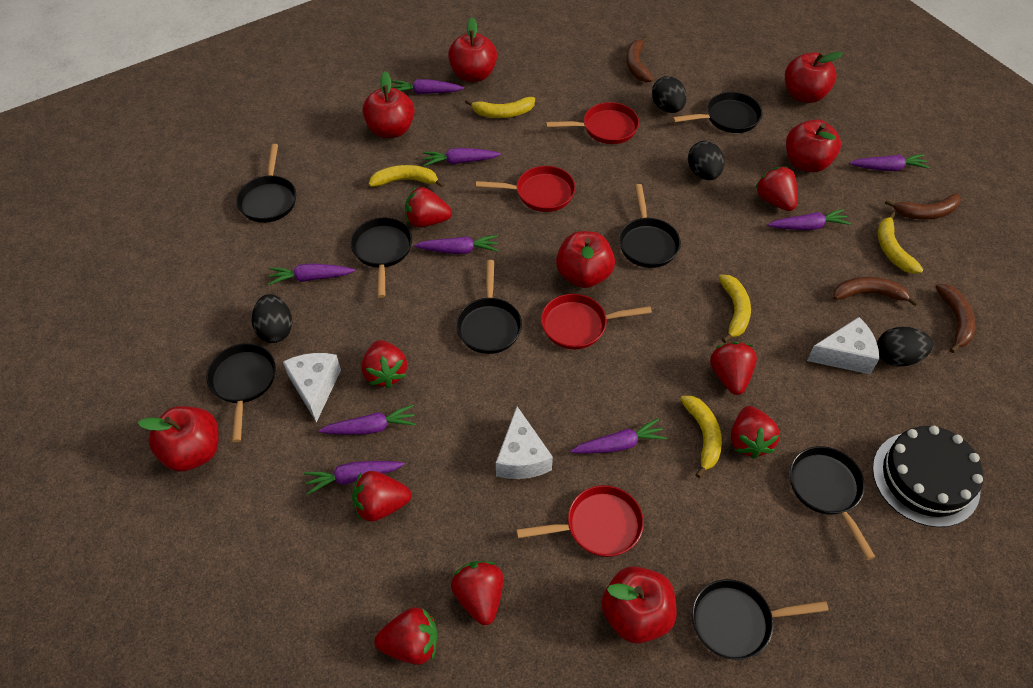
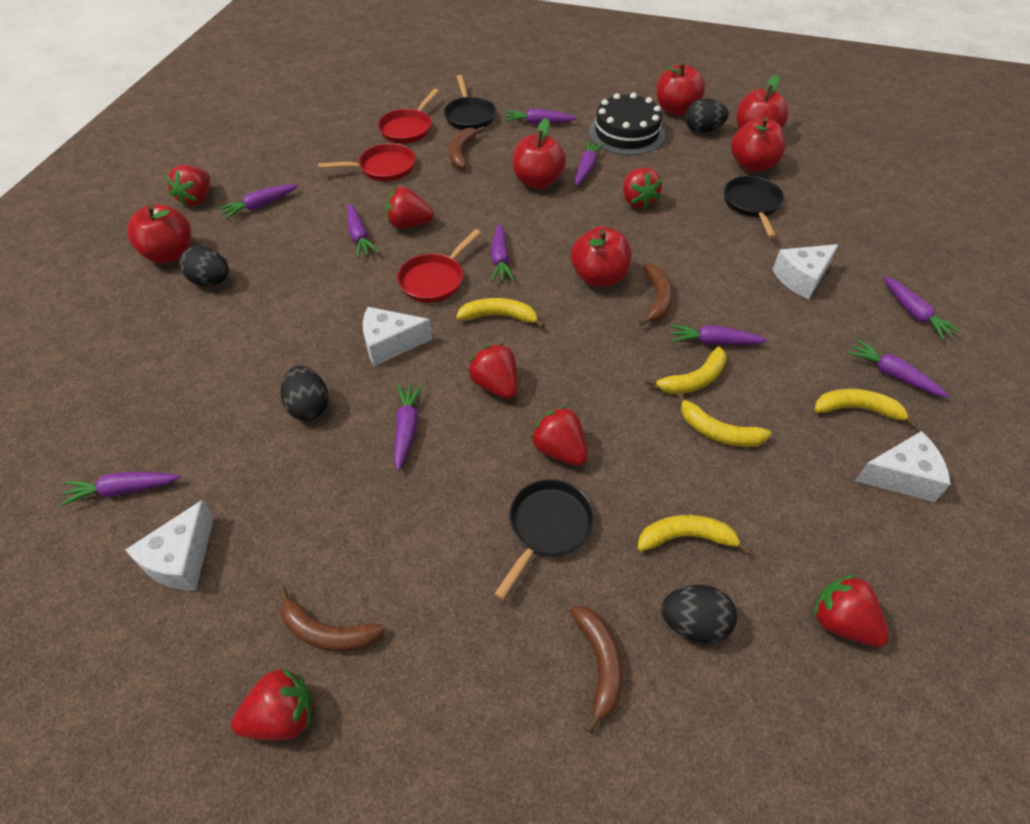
black pan: [206,343,276,442] [236,144,296,223] [350,218,412,298] [456,260,522,354] [619,184,681,268] [673,92,762,133] [692,579,829,660] [790,446,875,560] = 8 -> [444,75,496,130] [494,479,594,600] [724,176,784,238] = 3
purple carrot: [268,263,355,285] [304,461,405,495] [318,405,416,435] [391,79,464,94] [414,235,498,254] [423,148,501,166] [570,419,667,454] [768,209,851,230] [849,154,930,171] = 9 -> [60,472,180,506] [218,184,298,219] [347,204,379,258] [394,384,423,471] [491,223,514,282] [505,109,577,124] [575,140,604,186] [670,324,768,345] [847,339,949,397] [884,276,961,340] = 10
red apple: [138,406,219,472] [363,71,415,138] [448,18,497,82] [556,231,615,288] [601,566,677,644] [785,52,843,103] [786,120,841,172] = 7 -> [127,204,191,264] [513,118,566,189] [571,226,631,287] [656,62,705,116] [731,117,785,172] [737,75,788,129] = 6
red pan: [476,166,576,212] [516,485,644,557] [541,294,652,349] [546,102,639,144] = 4 -> [318,143,415,181] [378,89,439,143] [397,229,481,303] = 3
red strawberry: [352,471,411,521] [361,340,407,388] [374,607,438,665] [405,187,452,227] [451,561,503,625] [710,342,757,395] [731,406,780,459] [755,167,797,211] = 8 -> [166,165,210,207] [231,668,312,740] [386,187,434,229] [468,343,518,399] [530,406,588,466] [623,168,662,209] [813,574,889,647] = 7
white cheese: [283,353,341,423] [496,406,553,479] [807,317,879,374] = 3 -> [125,500,214,591] [363,307,432,366] [772,244,839,299] [855,431,951,502] = 4

